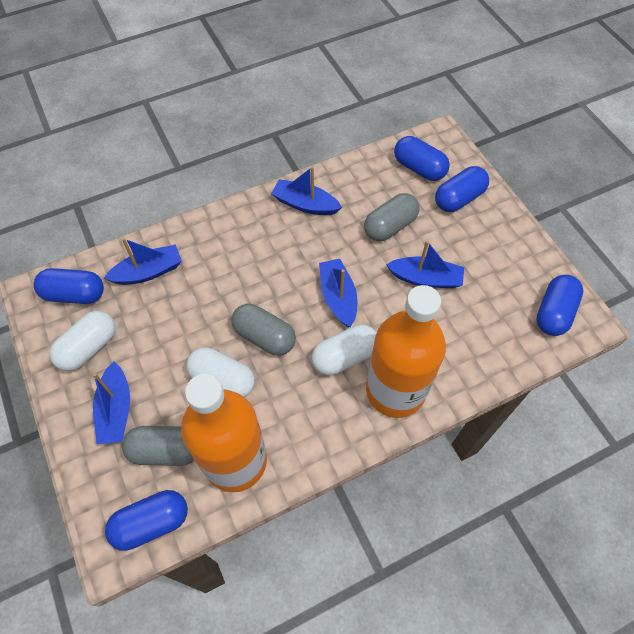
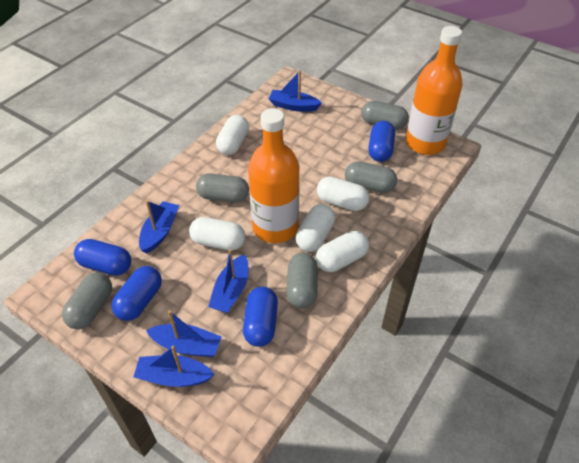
blue capsule: [34,268,104,304] [105,490,188,551] [394,136,450,181] [435,166,489,212] [537,275,583,336] = 5 -> [74,239,131,276] [111,266,162,321] [243,287,278,347] [369,121,395,162] = 4
grey capsule: [122,426,194,466] [231,304,296,356] [364,193,419,241] = 3 -> [62,273,112,329] [196,173,249,203] [287,253,318,309] [345,161,397,193] [361,101,409,130] = 5
white capsule: [50,311,115,371] [186,347,255,397] [312,325,376,375] = 3 -> [189,217,246,251] [216,115,249,155] [296,204,335,252] [316,231,369,272] [317,177,369,211] = 5

